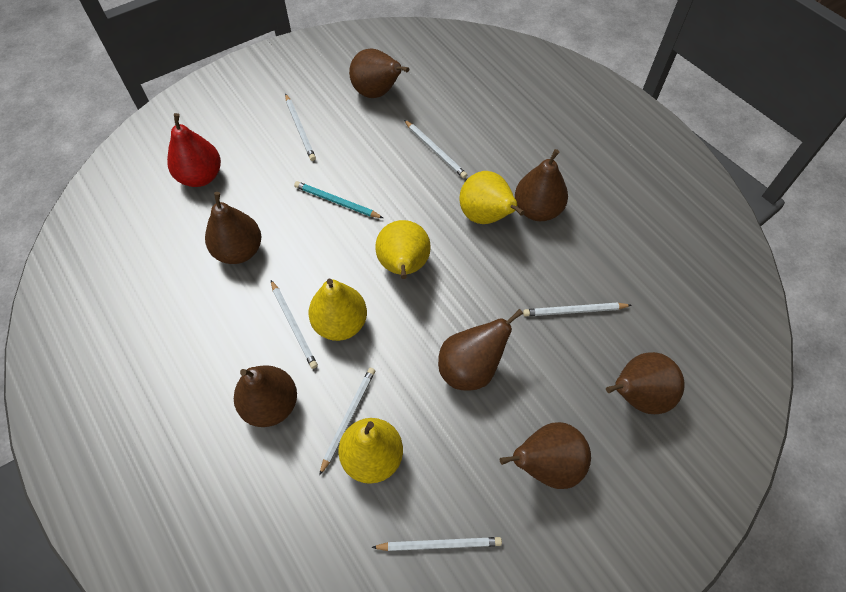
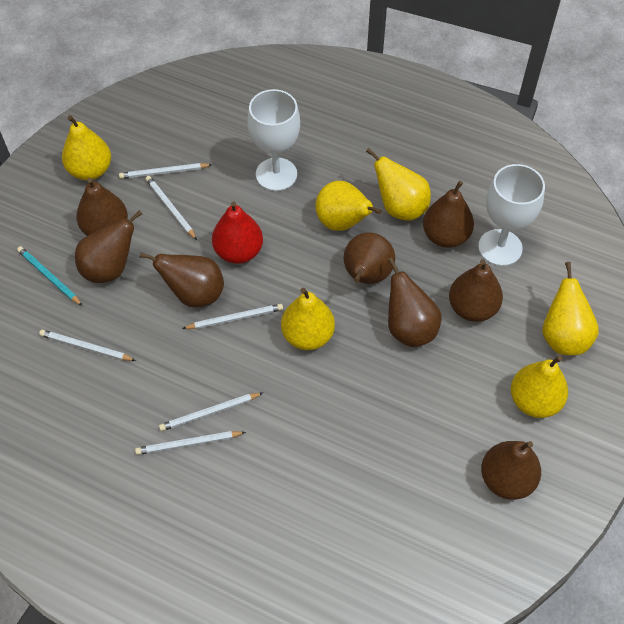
brown pear: [205,192,261,264] [234,365,297,427] [349,48,409,98] [438,309,523,390] [500,422,591,489] [515,149,568,221] [606,352,685,414] = 7 -> [75,210,142,283] [76,178,128,236] [140,252,224,307] [343,232,395,284] [388,258,441,347] [423,181,474,248] [449,260,503,322] [481,441,541,500] = 8
white goblet: none = 0 -> [247,89,300,191] [478,164,545,266] = 2
yellow pear: [308,279,367,341] [338,418,403,484] [375,220,431,279] [459,171,525,224] = 4 -> [62,115,111,180] [281,288,335,350] [315,181,382,231] [366,148,431,221] [511,355,568,418] [542,262,599,355] = 6

